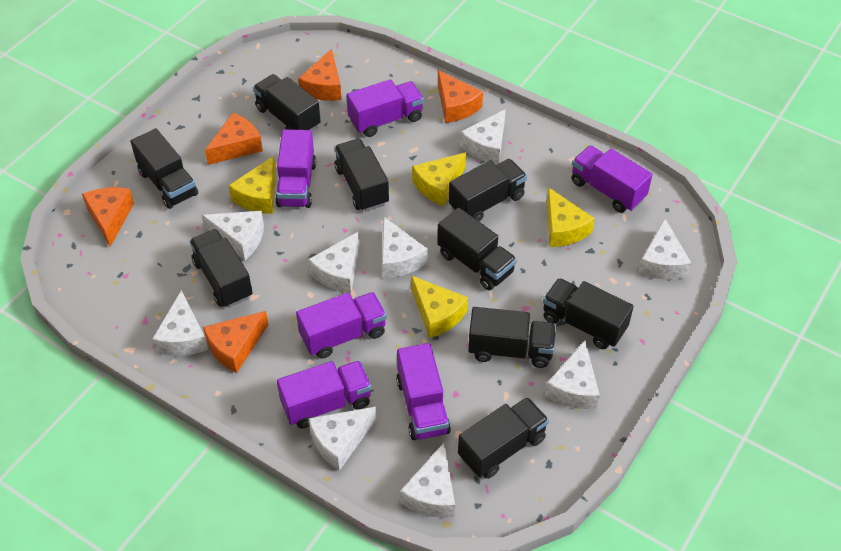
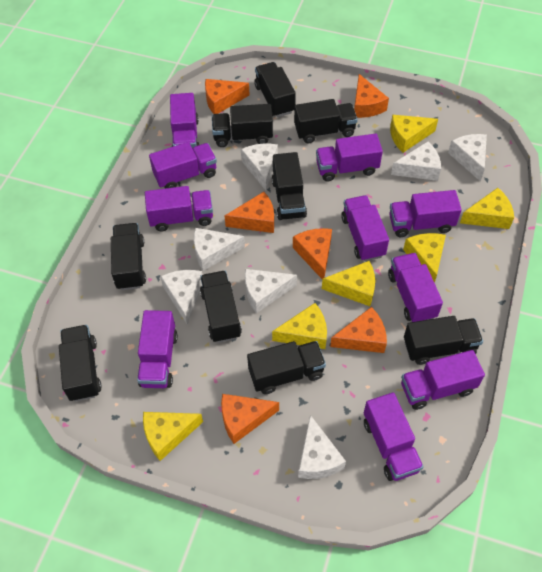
orange cheese: [82,187,134,247] [203,311,268,373] [205,113,263,165] [298,49,342,101] [438,70,483,123] = 5 -> [205,79,250,114] [221,394,279,444] [225,192,274,233] [293,228,332,279] [330,307,387,353] [354,74,389,118] = 6
purple truck: [275,129,316,208] [277,361,372,428] [296,292,387,359] [346,79,424,137] [396,343,451,440] [572,145,652,213] = 6 -> [137,310,178,388] [145,186,213,231] [149,142,217,189] [170,93,199,149] [316,133,383,181] [341,195,389,261] [364,392,424,481] [388,253,443,322] [389,190,462,237] [401,350,485,410] = 10
white cheese: [152,290,208,356] [201,211,264,260] [308,231,360,293] [308,407,376,471] [382,217,428,278] [400,443,455,518] [460,109,506,164] [545,341,600,409] [638,219,691,280] = 9 -> [160,270,203,324] [194,228,245,271] [241,144,278,191] [245,269,297,314] [298,415,346,479] [391,141,441,181] [448,134,487,181] = 7
yellow cheese: [228,156,276,214] [411,275,468,338] [412,152,466,206] [547,187,595,247] = 4 -> [143,412,203,461] [272,303,327,349] [322,261,375,306] [390,115,438,153] [403,233,446,283] [460,188,514,229] = 6

